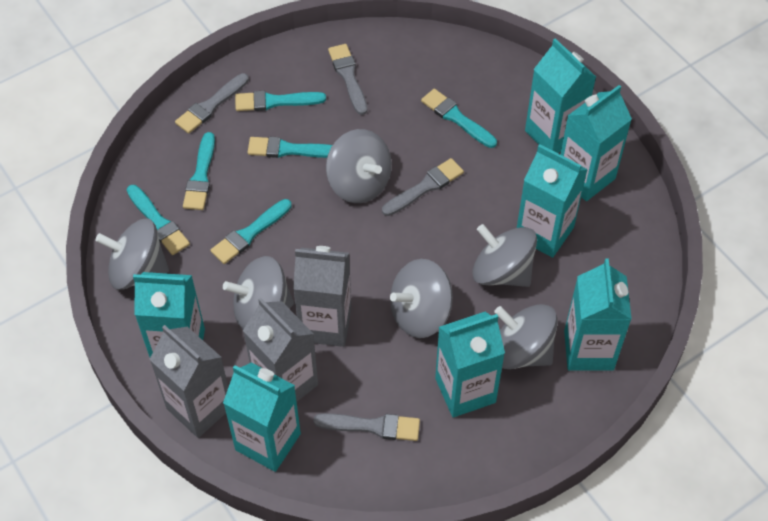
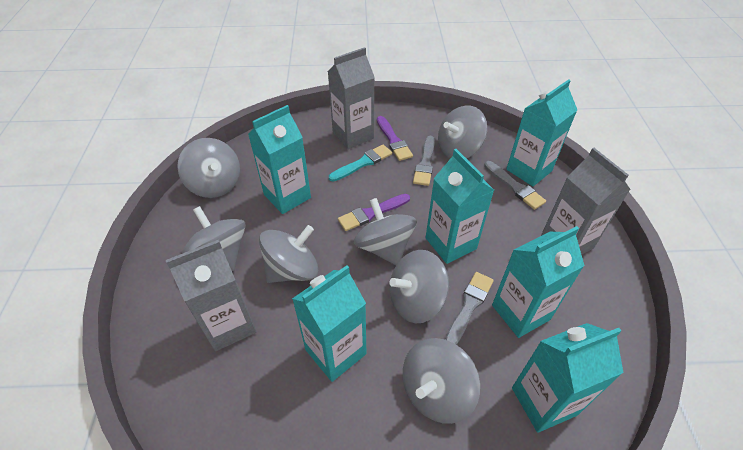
grey brush: [175,73,249,134] [314,413,420,441] [328,44,367,115] [382,158,464,216] = 4 -> [413,136,435,186] [445,272,494,345] [484,161,546,210] = 3
grey spinning top: [95,219,169,290] [223,256,294,329] [326,129,392,203] [390,259,453,338] [472,224,537,287] [494,304,558,369] = 6 -> [177,138,240,198] [182,206,246,271] [259,225,319,283] [354,198,417,265] [389,250,449,323] [403,338,480,424] [438,106,487,159] = 7
purple brush: none = 0 -> [338,194,410,231] [377,116,413,161] = 2
turquoise brush: [127,185,190,255] [183,132,215,210] [210,199,292,264] [235,91,326,111] [248,137,332,158] [421,89,497,148] = 6 -> [329,145,392,182] = 1
turquoise carton: [133,272,205,357] [223,363,301,472] [435,312,505,417] [517,144,588,258] [525,38,596,153] [560,85,632,201] [564,259,632,371] = 7 -> [248,105,311,214] [292,265,366,382] [426,149,494,264] [492,226,585,338] [506,79,577,186] [512,323,623,433] = 6

